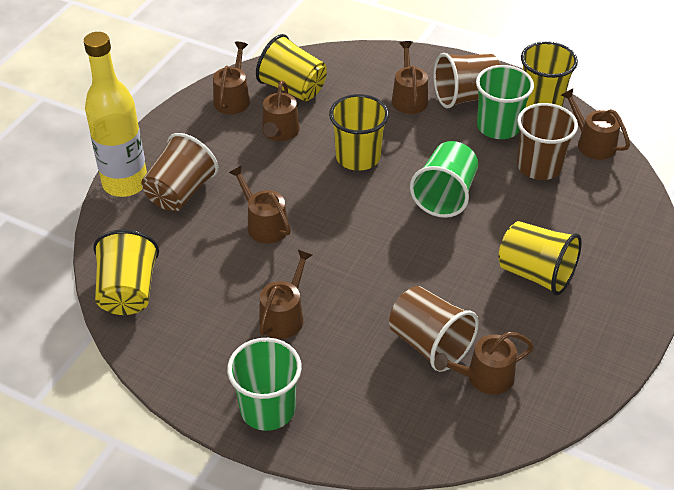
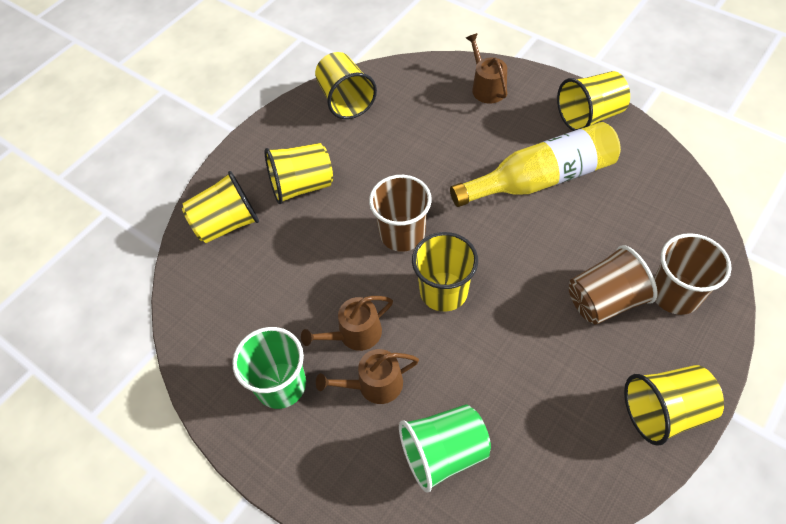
brown cup: [141,133,218,211] [389,286,479,372] [434,53,501,108] [517,103,578,180] = 4 -> [369,175,432,252] [569,245,658,325] [654,233,732,315] = 3
brown watering can: [213,42,250,114] [229,165,291,244] [259,250,313,339] [262,81,300,141] [392,41,428,114] [434,332,534,394] [561,88,630,160] = 7 -> [301,296,393,351] [316,349,419,404] [466,33,507,104] = 3
green cup: [227,338,302,431] [410,141,478,218] [476,65,534,139] = 3 -> [232,327,306,409] [399,404,491,493] = 2
yellow cup: [93,229,159,315] [256,34,327,101] [329,94,389,171] [498,221,582,296] [521,41,578,107] = 5 -> [182,171,259,243] [265,143,333,204] [315,52,377,119] [412,232,478,312] [557,71,630,131] [624,365,724,446] = 6

